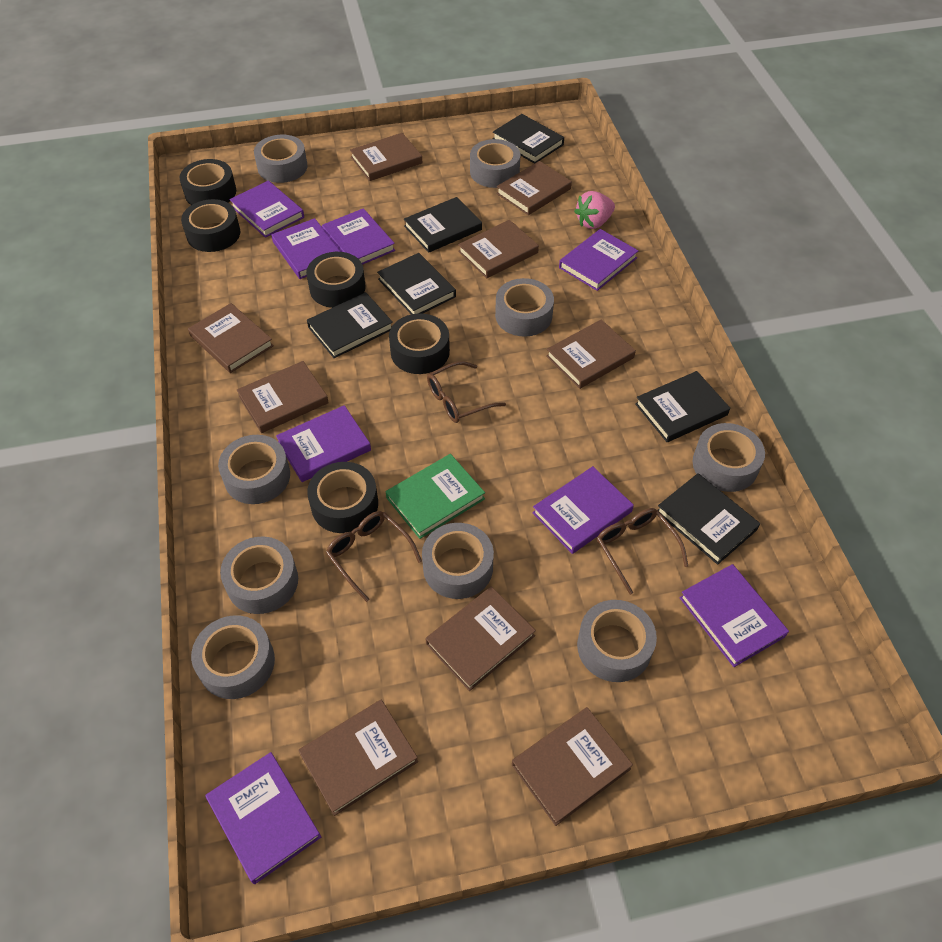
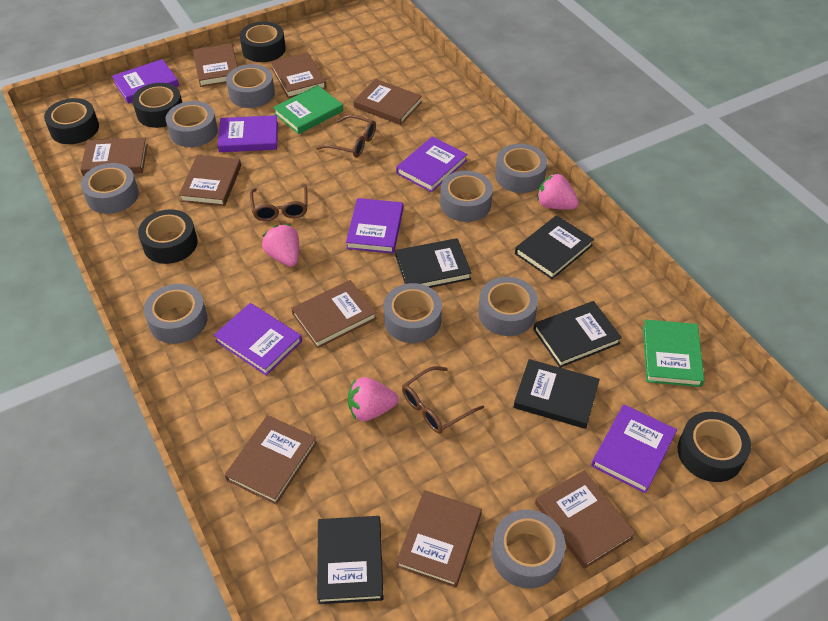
black book: [307,292,393,358] [377,253,456,314] [404,197,482,253] [493,114,564,164] [635,371,730,442] [658,473,760,565] = 6 -> [317,516,384,604] [395,238,472,288] [514,359,600,429] [515,215,594,279] [533,301,622,368] = 5
green book: [386,454,485,539] = 1 -> [273,85,343,134] [643,319,705,387] = 2
pink strawberry: [574,191,615,229] = 1 -> [262,224,299,267] [348,377,398,421] [537,173,579,210] = 3
purple book: [205,752,321,884] [230,180,304,238] [271,218,341,279] [276,405,371,482] [322,208,395,265] [532,466,634,554] [559,229,638,291] [679,564,789,667] = 8 -> [112,59,179,104] [214,303,302,376] [217,115,278,152] [346,198,403,254] [396,136,467,192] [591,404,677,493] = 6

